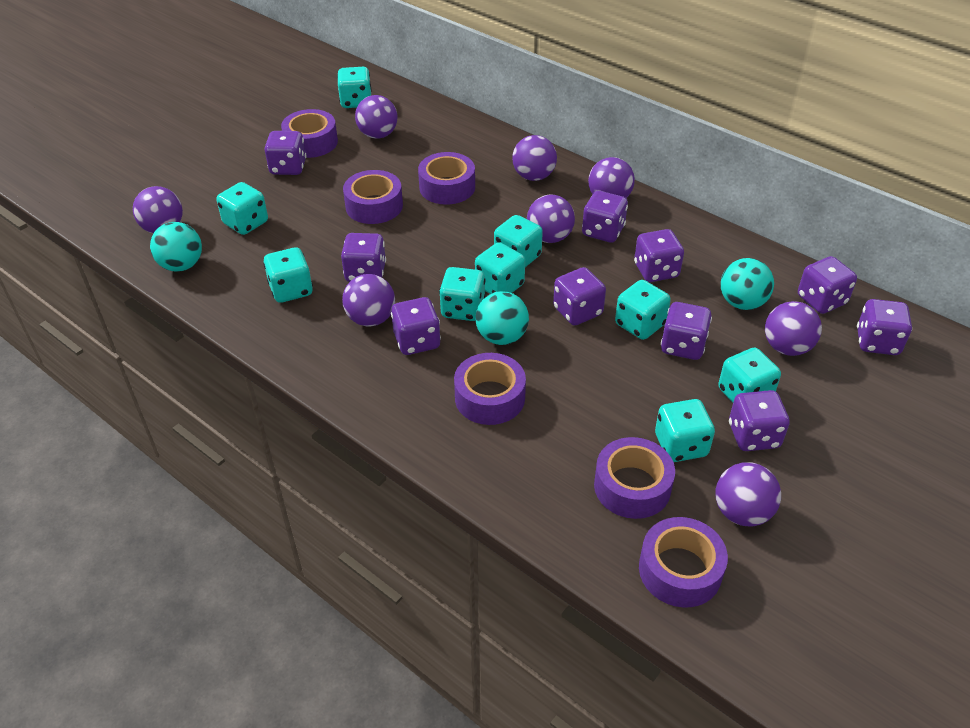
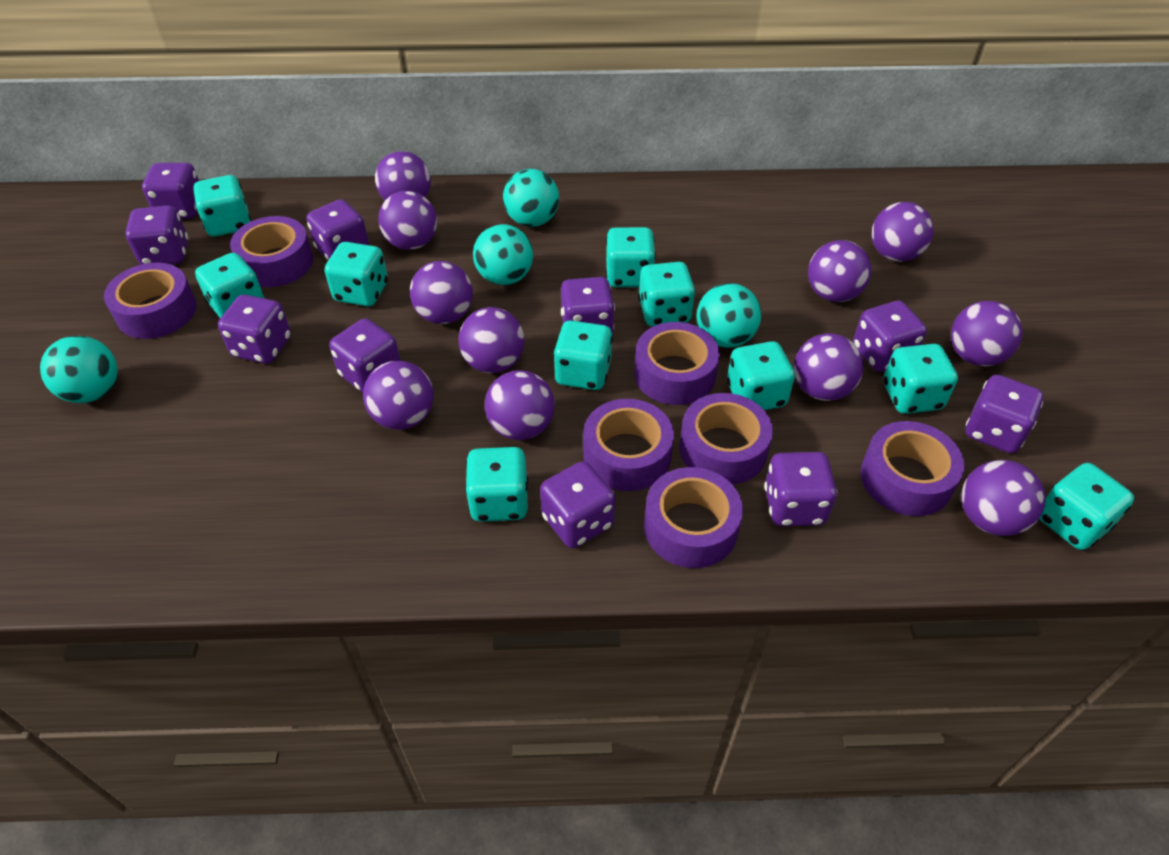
purple ball: [133,186,183,234] [342,274,395,326] [355,95,398,139] [512,135,557,181] [527,195,575,243] [588,157,635,198] [716,462,781,527] [765,301,822,356] = 8 -> [363,361,434,430] [375,151,431,200] [378,191,437,250] [410,261,473,324] [458,307,524,373] [485,370,555,440] [794,333,864,401] [808,240,871,302] [872,202,934,262] [951,301,1022,366] [961,460,1046,536] = 11
purple tape: [281,109,338,158] [343,170,403,224] [418,152,475,205] [454,353,526,425] [594,437,675,519] [639,517,728,607] = 6 -> [104,263,197,339] [230,216,313,287] [583,399,674,491] [634,322,720,405] [644,467,743,568] [680,393,773,484] [860,421,965,516] = 7
turquoise ball: [150,222,202,272] [475,291,529,345] [721,258,774,310] = 3 -> [40,336,118,403] [473,224,533,285] [503,169,559,227] [696,283,761,348] = 4
turquoise dice: [217,182,268,235] [263,247,313,303] [337,67,372,108] [439,267,486,321] [475,242,525,294] [494,215,543,267] [615,280,671,340] [655,399,715,462] [718,348,781,402] = 9 -> [193,175,251,237] [195,252,264,318] [325,242,388,306] [465,447,528,522] [553,320,613,390] [606,227,656,287] [638,262,695,326] [727,341,795,410] [883,344,958,414] [1039,463,1134,550] = 10

